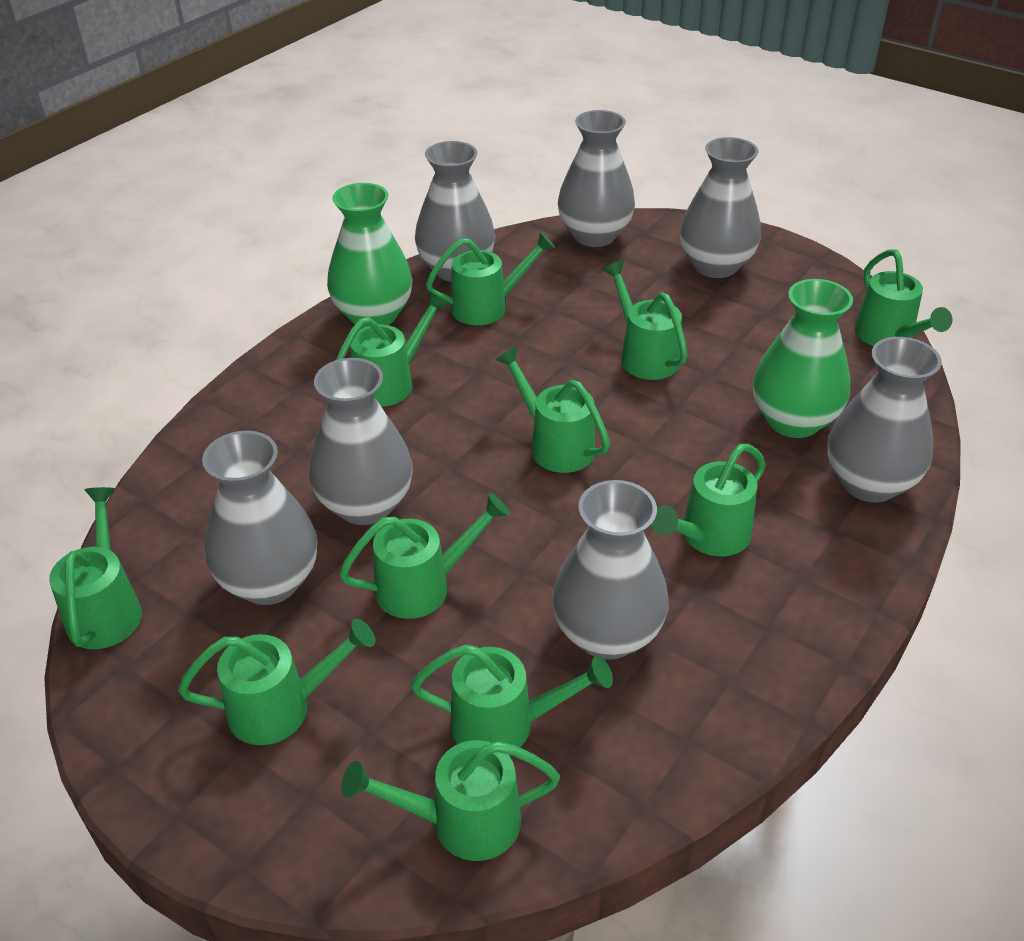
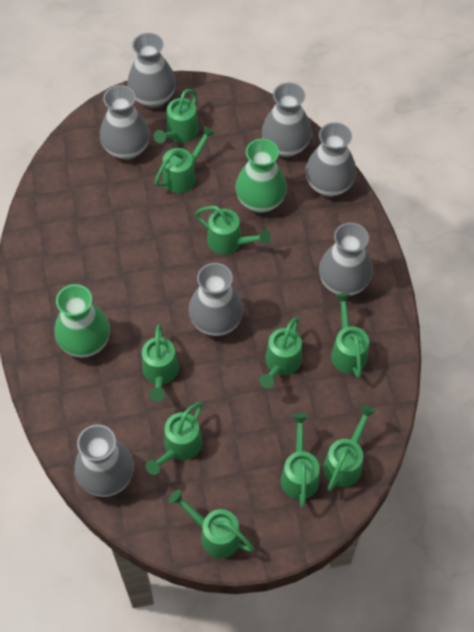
green watering can: [49,487,142,649] [178,619,375,745] [336,291,449,407] [339,493,510,619] [341,740,560,861] [411,644,613,747] [426,231,555,325] [495,346,610,473] [603,261,688,380] [651,444,766,556] [855,249,952,346] = 11 -> [142,324,179,402] [146,402,203,475] [154,89,199,143] [154,126,215,193] [169,490,254,558] [195,206,270,255] [259,317,302,388] [281,413,320,508] [323,405,376,491] [331,293,369,378] = 10

